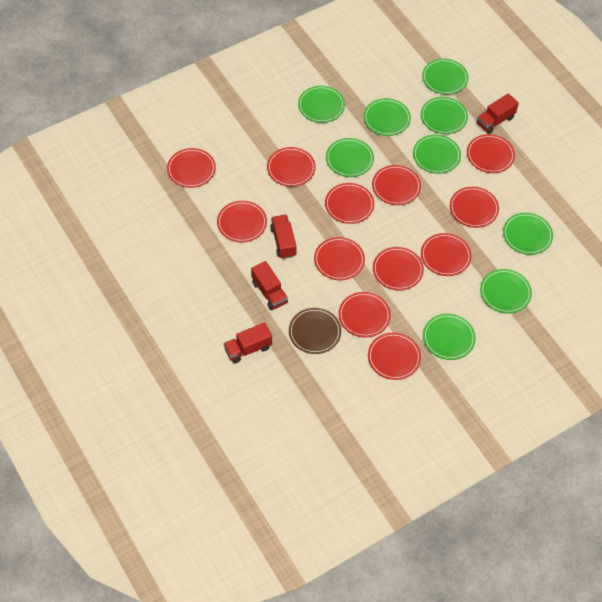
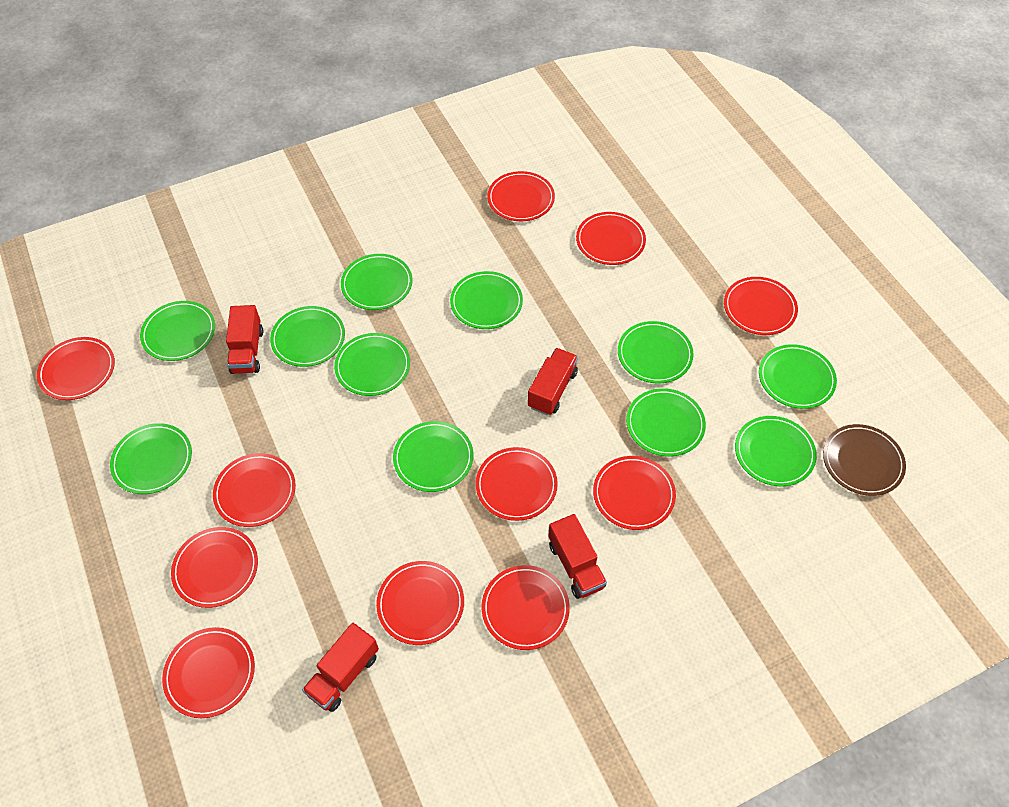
green plate: [298,86,345,123] [326,138,374,177] [364,98,411,136] [413,135,461,174] [421,97,468,134] [422,59,469,95] [423,314,476,360] [480,269,532,314] [503,213,553,255] = 9 -> [110,423,192,494] [140,301,215,361] [270,306,345,367] [334,333,410,396] [341,254,413,310] [393,421,473,492] [450,271,523,329] [618,321,694,383] [626,388,706,457] [735,416,817,486] [759,344,837,409] = 11
red plate: [167,148,216,188] [217,201,267,242] [267,147,316,187] [314,237,365,280] [325,183,374,224] [338,292,391,338] [368,333,421,380] [372,165,421,205] [373,247,424,291] [421,233,472,276] [450,187,499,228] [467,134,515,173] = 12 -> [37,337,115,400] [162,627,255,718] [171,527,258,608] [213,453,296,527] [376,561,464,645] [476,447,558,521] [481,565,570,650] [487,171,555,221] [576,212,646,265] [593,456,676,530] [724,277,798,335] = 11

